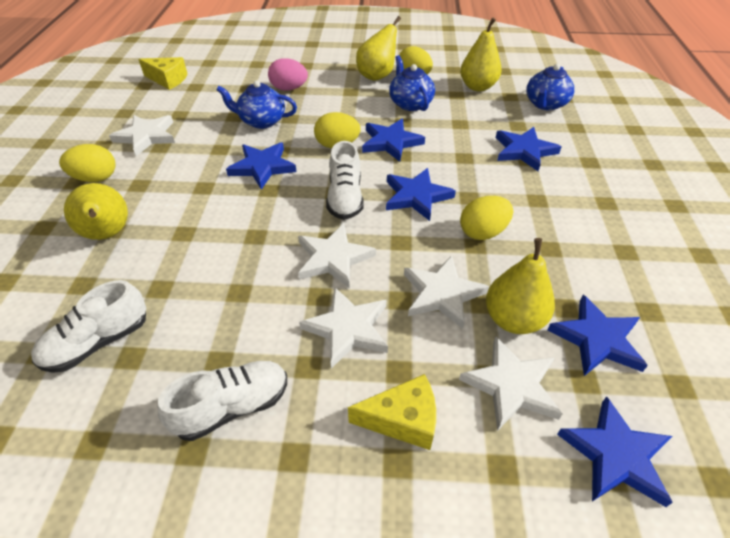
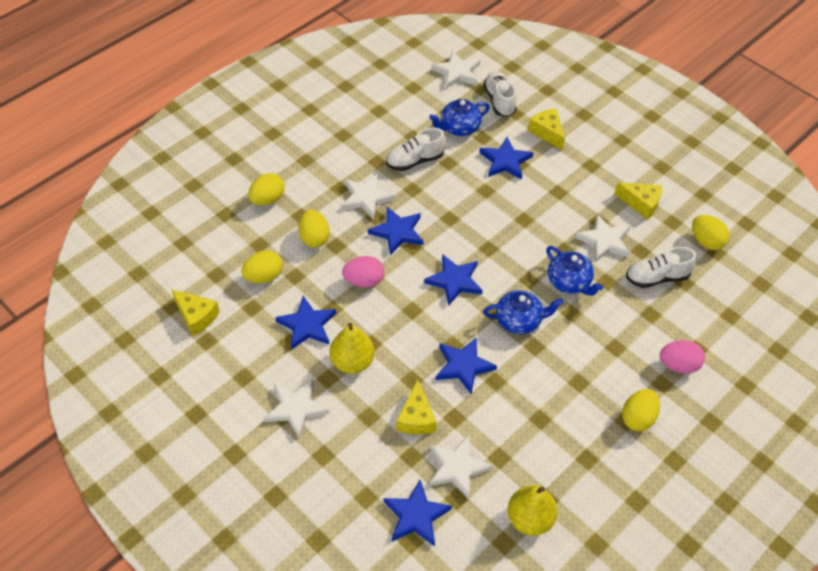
pink egg: [268,58,308,91] = 1 -> [342,256,384,288] [660,340,705,374] = 2
yellow cheese: [138,57,188,90] [348,374,436,450] = 2 -> [172,290,219,336] [396,379,437,435] [528,108,565,151] [614,182,662,220] = 4
yellow egg: [59,144,116,182] [314,112,361,148] [399,46,433,74] [460,196,513,240] = 4 -> [241,250,283,283] [248,173,285,206] [299,210,330,248] [622,389,660,431] [692,215,729,250] = 5
yellow pear: [64,183,128,240] [356,16,401,81] [460,17,502,91] [486,238,555,334] = 4 -> [330,323,375,374] [508,486,557,536] = 2

